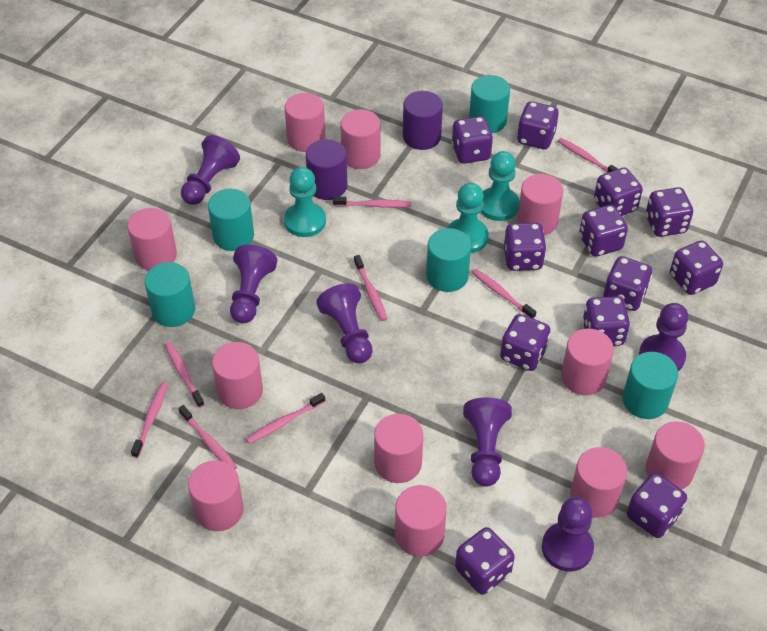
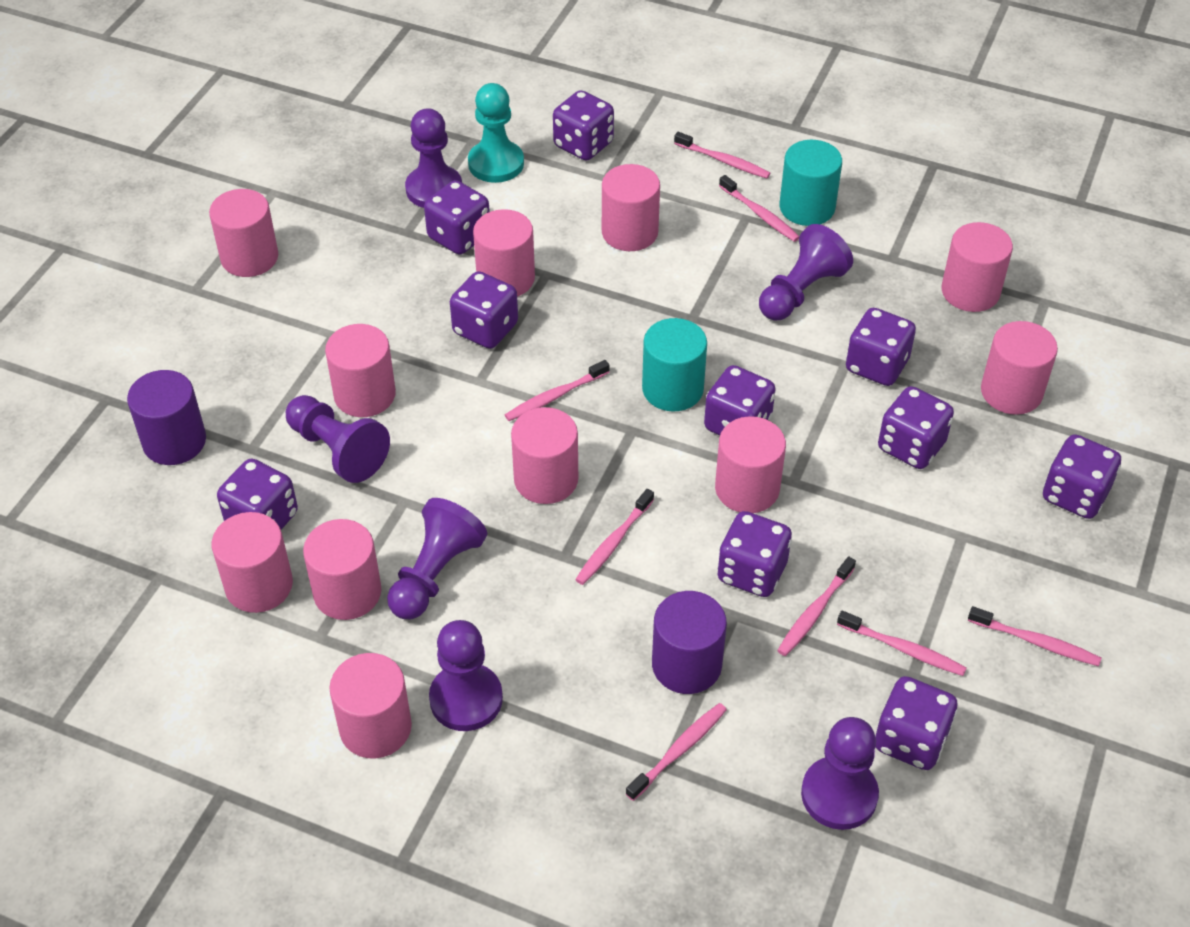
purple dice: [452,116,493,164] [455,527,515,595] [500,314,550,371] [504,223,547,271] [517,101,559,149] [579,205,628,257] [582,296,630,346] [594,167,643,216] [603,256,652,311] [627,473,687,538] [646,187,693,237] [670,240,723,295] = 12 -> [217,458,298,530] [424,180,490,255] [450,271,518,349] [553,90,614,161] [704,365,776,436] [717,511,792,597] [846,308,916,386] [875,676,958,770] [878,386,954,469] [1043,434,1121,519] = 10
turquoise cylinder: [145,262,195,327] [208,189,254,251] [426,228,471,292] [469,75,510,133] [623,352,678,419] = 5 -> [642,318,707,411] [779,140,842,226] = 2
turquoise pawn: [284,167,326,237] [448,183,489,253] [481,151,520,221] = 3 -> [468,83,524,183] = 1

